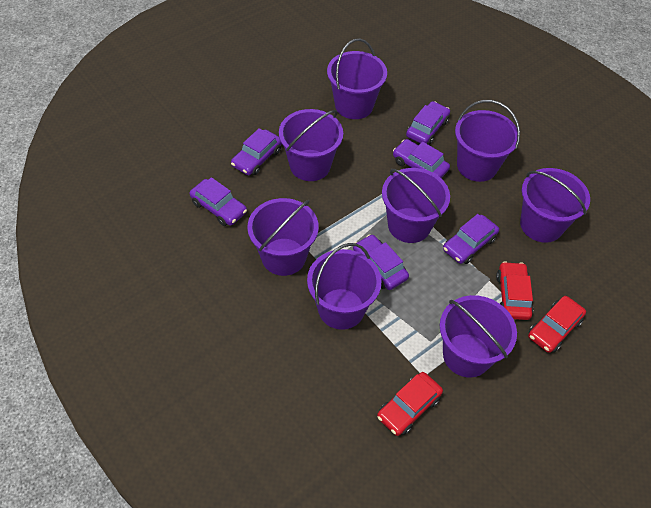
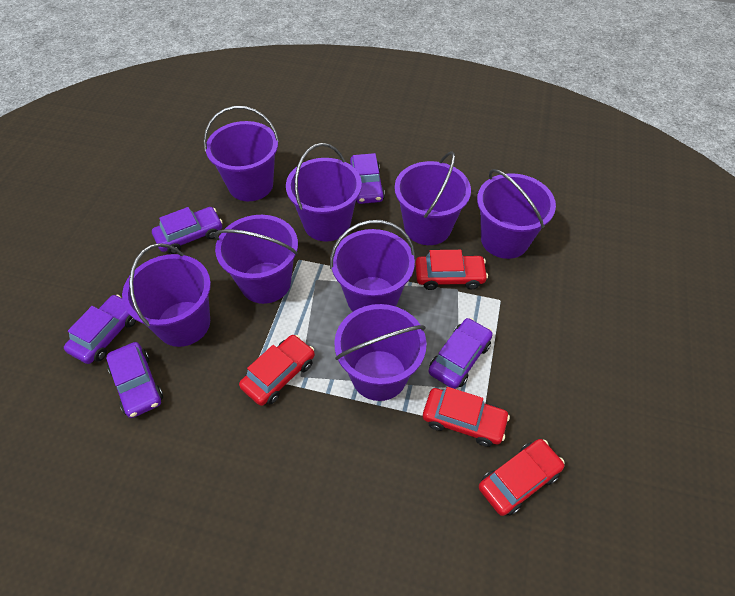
purple car: [190,177,247,226] [231,128,282,175] [353,234,409,290] [393,139,450,178] [406,101,450,145] [443,214,499,264] = 6 -> [64,295,136,364] [106,342,163,418] [152,207,223,254] [350,153,385,204] [429,318,493,389] = 5
red car: [377,372,443,436] [496,261,533,320] [528,296,586,353] = 3 -> [239,335,315,406] [415,250,488,290] [423,387,510,447] [479,439,565,516] = 4

